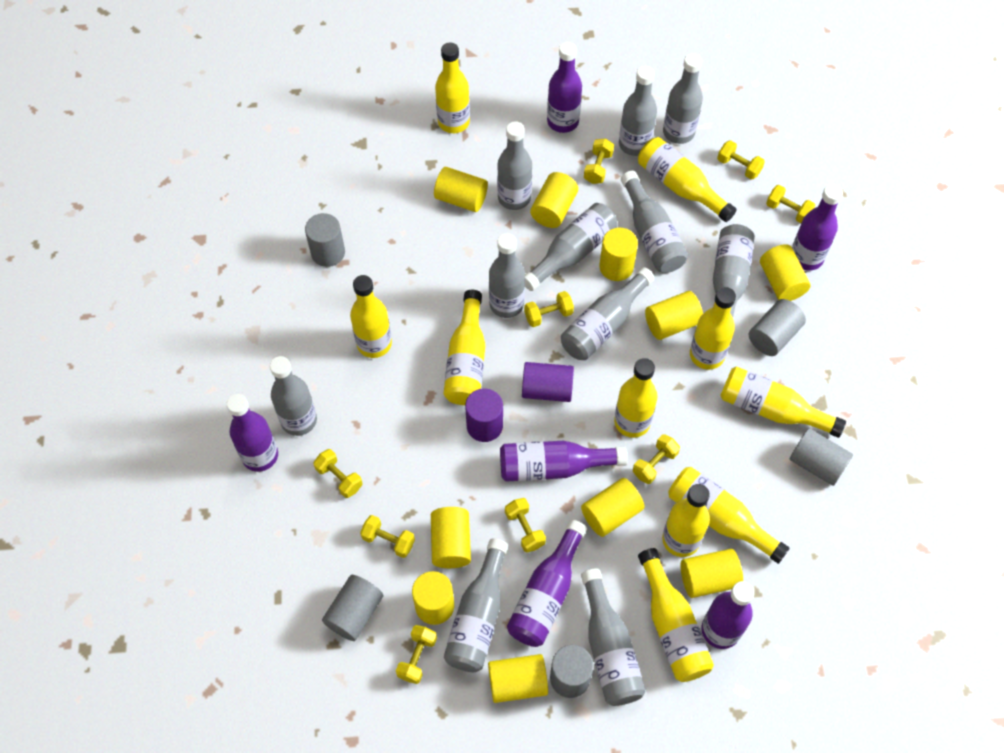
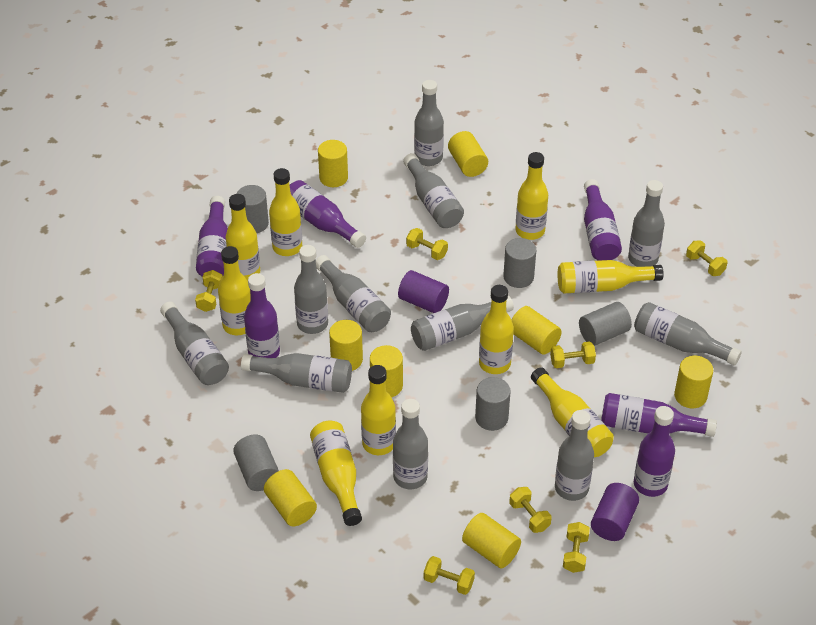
yellow bottle: [350,275,392,358] [435,42,470,133] [444,290,485,405] [614,358,657,438] [638,137,737,222] [638,548,714,682] [662,484,710,557] [668,467,790,564] [690,287,736,370] [720,366,846,438] = 10 -> [218,246,251,335] [226,194,260,281] [269,168,302,256] [310,420,362,526] [361,365,396,455] [479,285,514,374] [515,152,548,240] [531,367,614,457] [558,260,664,294] = 9
yellow cylinder: [412,571,454,625] [431,507,471,568] [434,167,488,212] [488,654,548,703] [530,172,578,228] [581,478,644,537] [600,228,638,281] [645,291,703,340] [680,549,743,598] [760,244,811,301] = 10 -> [264,469,317,526] [318,140,348,187] [329,320,363,371] [370,345,403,397] [448,131,488,177] [462,513,521,568] [511,306,561,355] [674,356,713,408] = 8
yellow dumbbell: [313,449,363,498] [360,515,415,558] [396,625,437,684] [505,498,546,552] [524,291,574,327] [584,138,614,184] [633,434,680,484] [717,140,765,180] [766,185,816,223] = 9 -> [195,270,223,312] [406,228,448,260] [424,556,475,595] [509,487,552,533] [550,341,596,368] [563,522,590,573] [686,240,728,276] = 7

